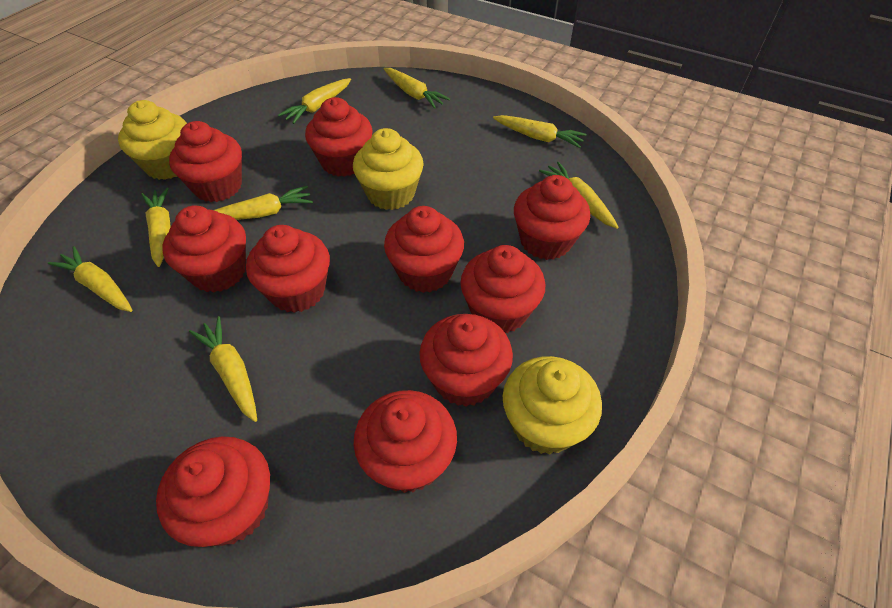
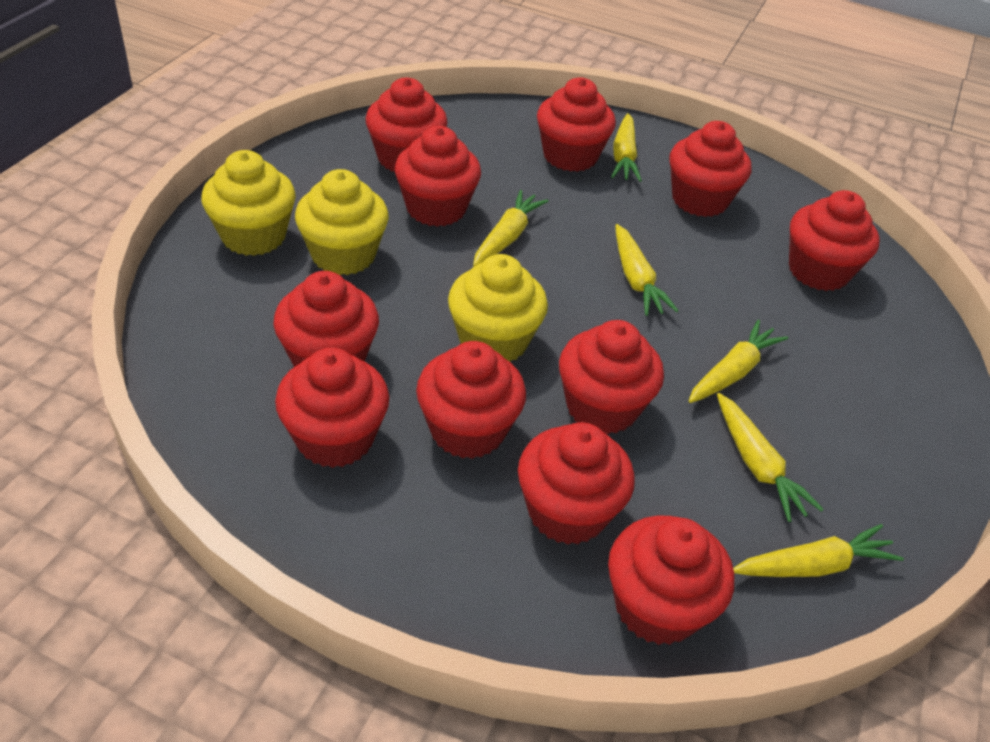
red cupcake: [156,436,270,547] [163,206,246,293] [169,121,242,202] [246,225,330,313] [305,97,373,177] [354,390,457,493] [384,206,464,293] [419,314,513,407] [460,245,545,333] [514,175,590,260] = 10 -> [273,271,379,367] [275,348,389,468] [366,78,447,172] [395,126,481,227] [416,341,526,459] [518,422,635,545] [537,78,616,172] [559,320,664,434] [608,515,734,645] [669,121,751,217] [789,190,879,291] = 11
yellow carrot: [48,246,133,312] [141,188,171,267] [189,316,257,422] [214,186,313,220] [278,78,351,124] [384,68,450,109] [493,115,587,148] [539,162,618,228] = 8 -> [473,190,548,266] [611,113,642,182] [615,224,679,316] [689,320,788,403] [717,393,824,522] [733,524,904,577] = 6

